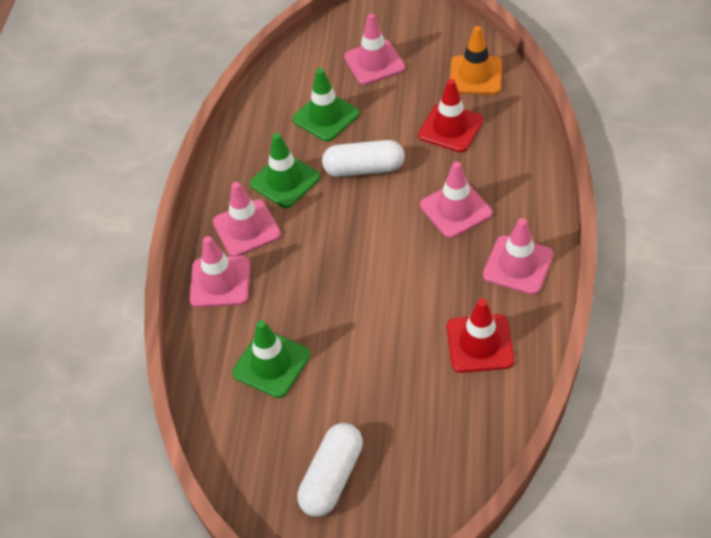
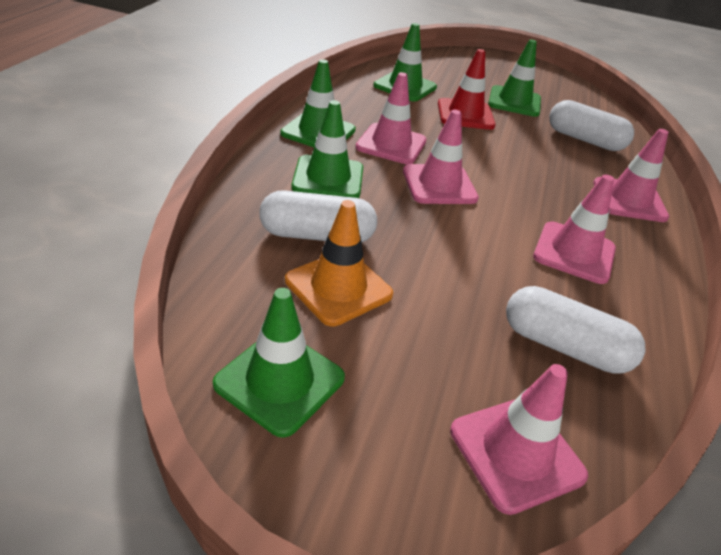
green traffic cone: [232,320,310,398] [250,133,320,208] [292,68,359,142] = 3 -> [213,288,345,438] [280,59,356,147] [291,100,363,198] [373,23,437,101] [488,39,541,117] = 5
red traffic cone: [418,79,483,152] [447,299,515,373] = 2 -> [438,49,496,130] = 1
white capsule: [297,423,363,517] [322,140,405,177] = 2 -> [259,190,377,243] [506,286,646,374] [549,100,634,151] = 3

